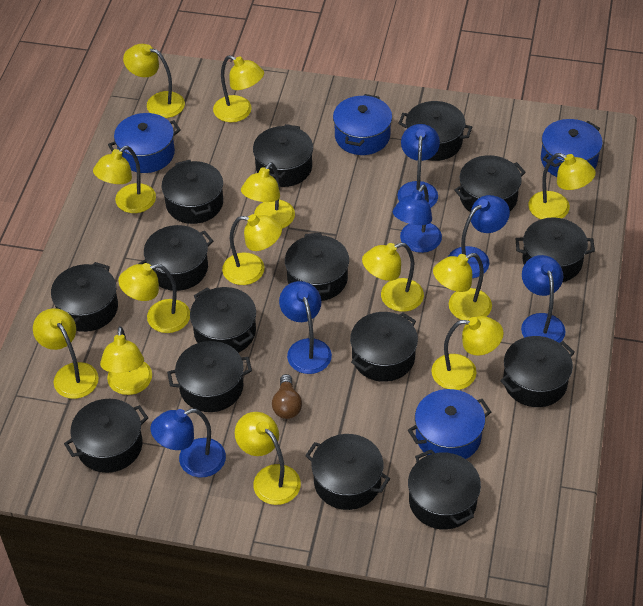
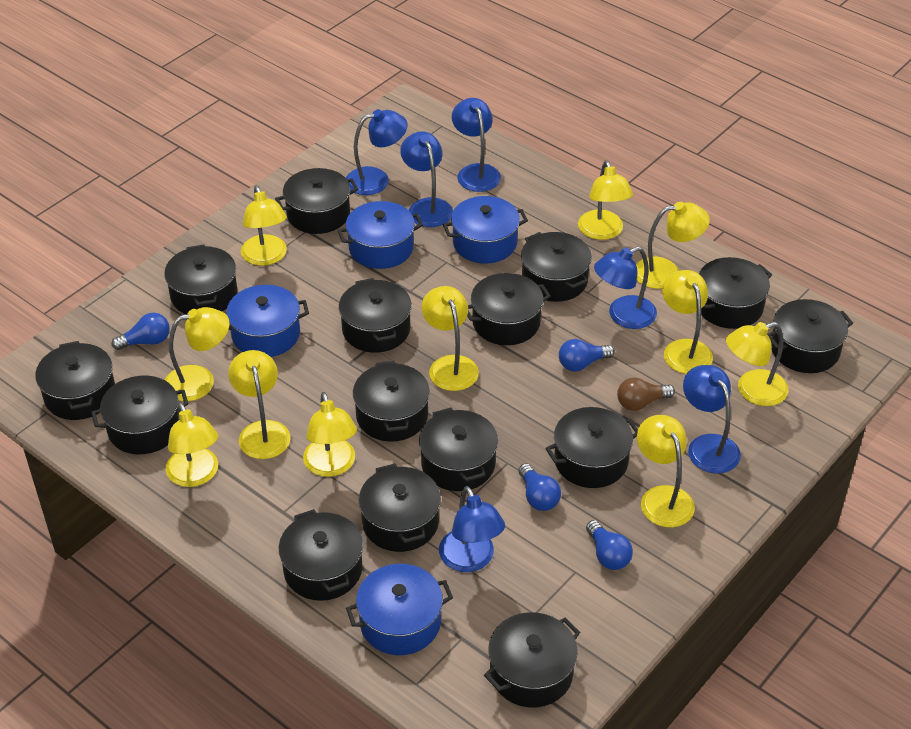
blue light bulb: none = 0 -> [112,313,170,350] [518,463,561,511] [559,339,615,372] [586,520,633,570] = 4
yellow lamp: [33,308,99,399] [93,146,156,213] [100,326,152,395] [118,263,190,333] [123,44,185,118] [213,55,264,122] [222,214,282,285] [235,412,301,505] [241,162,295,229] [362,243,424,312] [431,316,504,390] [433,253,492,320] [528,153,596,220] = 13 -> [165,307,230,401] [166,402,218,487] [228,350,291,459] [241,186,287,266] [303,392,357,477] [422,286,479,391] [578,160,633,240] [636,202,710,289] [637,415,695,528] [662,270,713,374] [726,322,789,406] = 11

